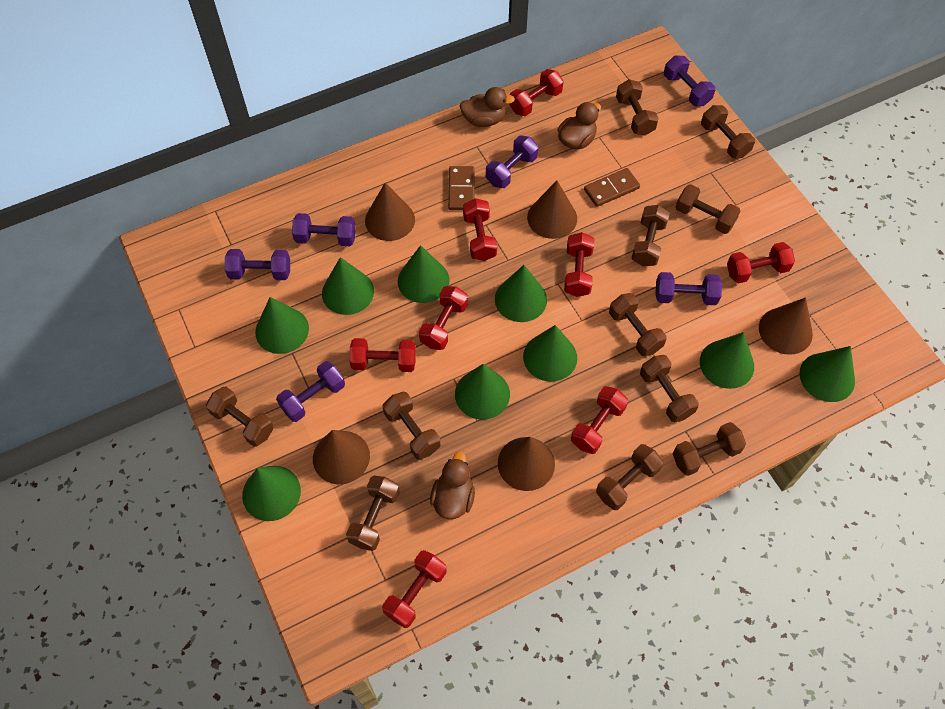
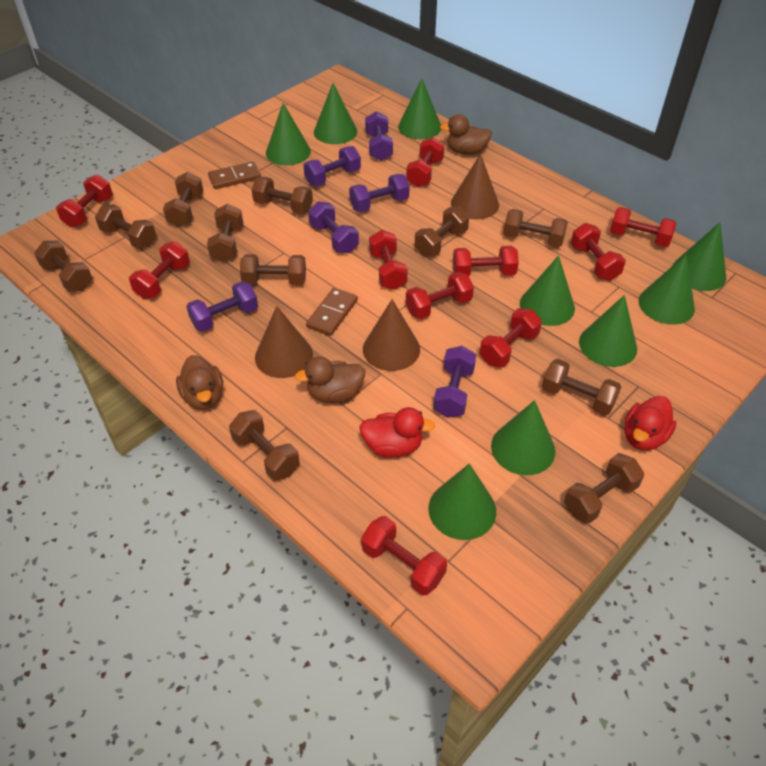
brown cone: [313,430,370,484] [365,183,415,241] [498,437,555,491] [527,180,577,239] [759,297,813,355] = 5 -> [255,306,313,378] [363,299,420,371] [451,154,499,219] = 3
red duck: none = 0 -> [359,407,435,458] [625,396,677,450] = 2
red dumbbell: [349,338,416,372] [382,550,447,628] [419,286,468,350] [463,198,497,261] [509,69,564,116] [564,232,594,297] [571,386,628,454] [727,242,795,284] = 8 -> [56,175,113,228] [129,241,190,299] [361,516,447,596] [369,230,408,290] [406,137,445,187] [406,272,474,319] [453,246,519,276] [480,308,542,367] [571,223,626,281] [610,207,677,247] = 10

